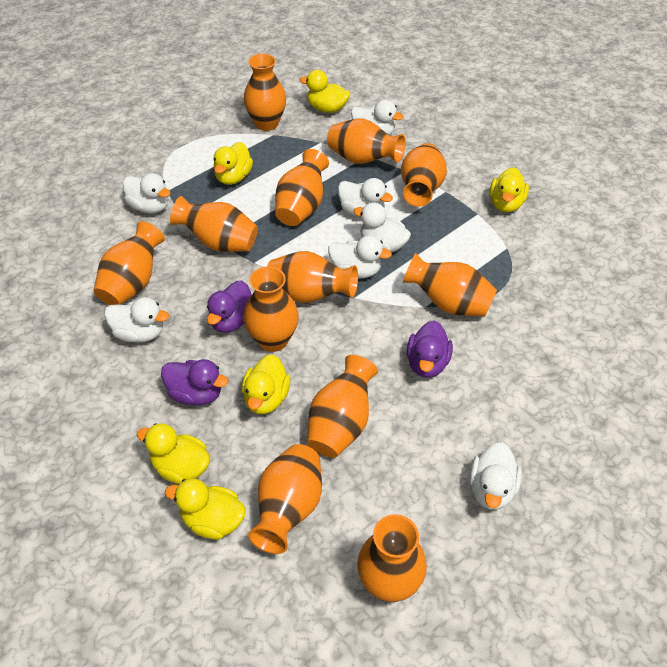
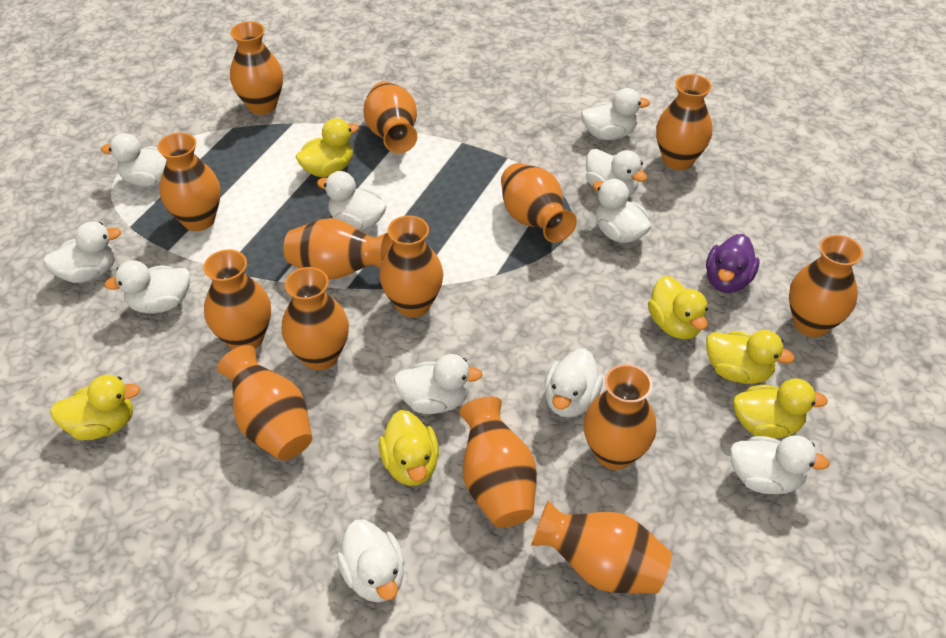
orange vase: [94,221,165,305] [170,196,258,252] [244,54,286,131] [244,266,299,352] [248,444,322,554] [267,251,358,303] [275,149,329,226] [307,355,378,458] [327,119,406,164] [357,514,427,602] [401,143,447,207] [403,253,497,317] = 12 -> [157,133,221,231] [204,249,271,349] [217,345,312,460] [230,22,283,115] [282,267,349,370] [284,218,393,280] [364,81,417,153] [379,215,444,317] [459,396,537,527] [501,163,577,243] [531,500,672,593] [584,364,657,470] [656,74,712,170] [789,235,863,337] = 14
purple duck: [161,359,228,405] [207,280,251,333] [406,321,453,378] = 3 -> [706,234,759,293] = 1
white duck: [104,297,169,343] [123,173,170,214] [328,235,392,279] [338,178,393,218] [351,100,403,135] [353,202,411,253] [469,442,522,510] = 7 -> [43,222,121,283] [101,133,167,187] [104,260,190,314] [317,171,387,230] [337,520,405,603] [394,354,483,414] [544,349,603,418] [581,88,650,140] [586,149,647,196] [593,179,651,243] [730,435,830,494] = 11

